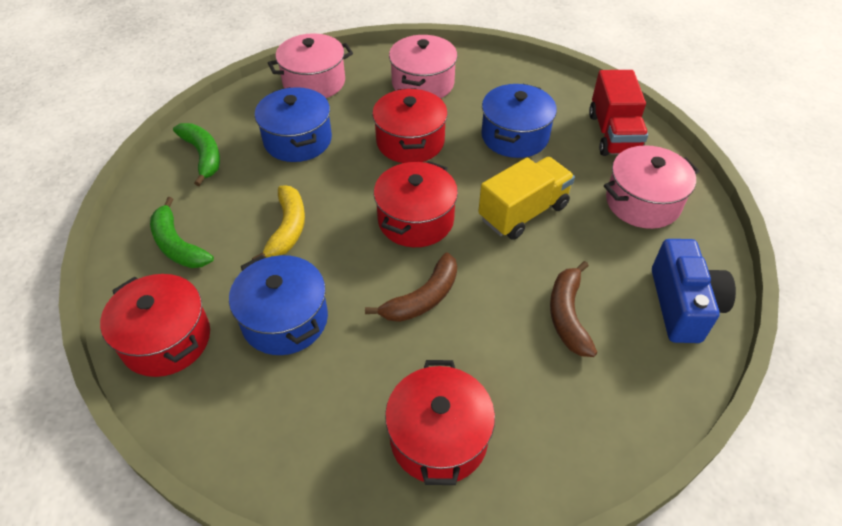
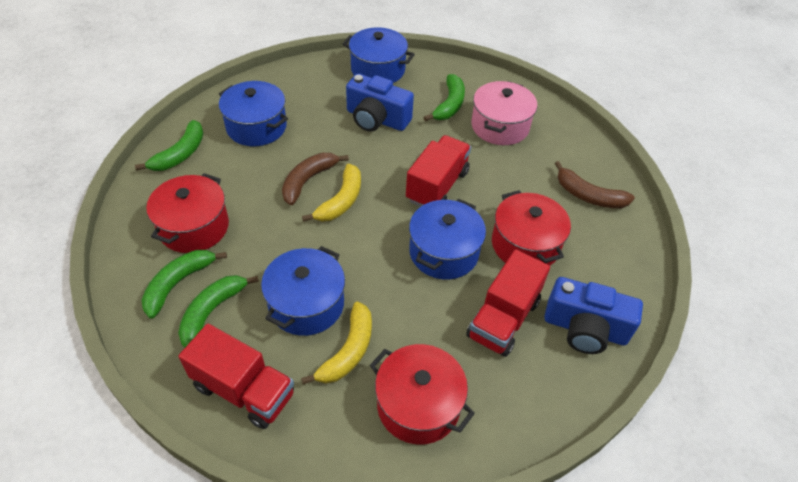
blue camera: [652,239,736,343] = 1 -> [346,74,414,132] [544,277,643,354] = 2
blue pot: [229,255,328,355] [255,87,332,162] [481,84,557,158] = 3 -> [219,81,288,146] [261,246,345,336] [343,27,415,83] [409,199,486,280] = 4
green banana: [150,197,214,268] [173,123,220,186] = 2 -> [135,120,203,171] [142,250,227,319] [178,275,259,348] [423,74,465,121] = 4
pink pot: [268,33,353,98] [389,35,457,98] [604,145,700,229] = 3 -> [471,81,537,145] = 1
red pot: [100,274,210,377] [372,88,448,163] [374,161,458,247] [385,360,495,485] = 4 -> [146,173,229,253] [370,344,475,444] [492,190,571,266] = 3
red truck: [589,70,648,156] = 1 -> [179,324,294,429] [406,135,471,207] [466,249,550,357] = 3
yellow banana: [252,186,305,260] = 1 -> [301,302,372,385] [302,163,361,222] = 2
yellow truck: [478,157,575,240] = 1 -> none = 0

